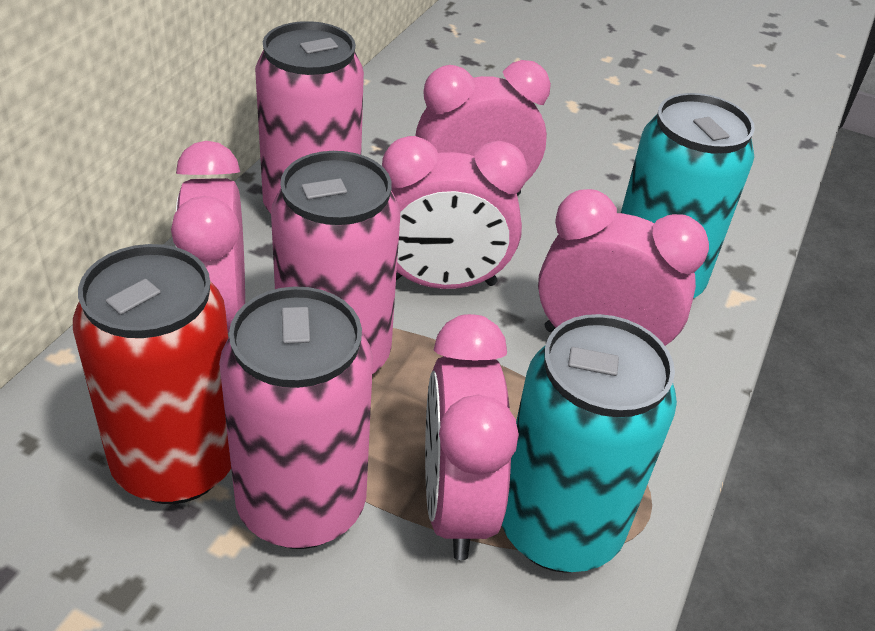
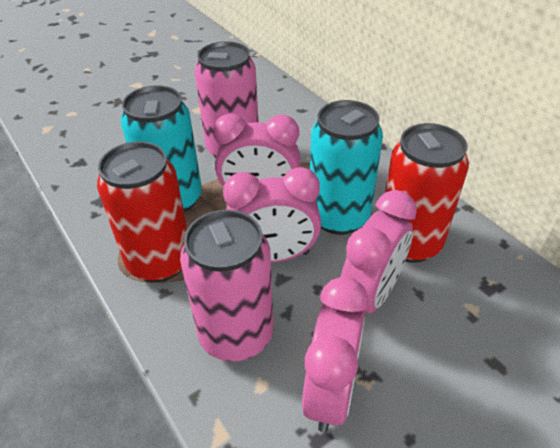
pink can: [219,286,373,549] [255,21,364,213] [271,151,400,374] = 3 -> [180,210,274,361] [194,41,258,158] = 2
pink clock: [171,141,245,333] [382,136,528,289] [415,60,551,196] [425,314,519,560] [538,189,709,346] = 5 -> [213,114,300,187] [223,167,321,263] [302,277,369,432] [341,190,417,313] = 4
red can: [73,244,231,504] = 1 -> [97,142,188,282] [385,123,469,263] = 2

